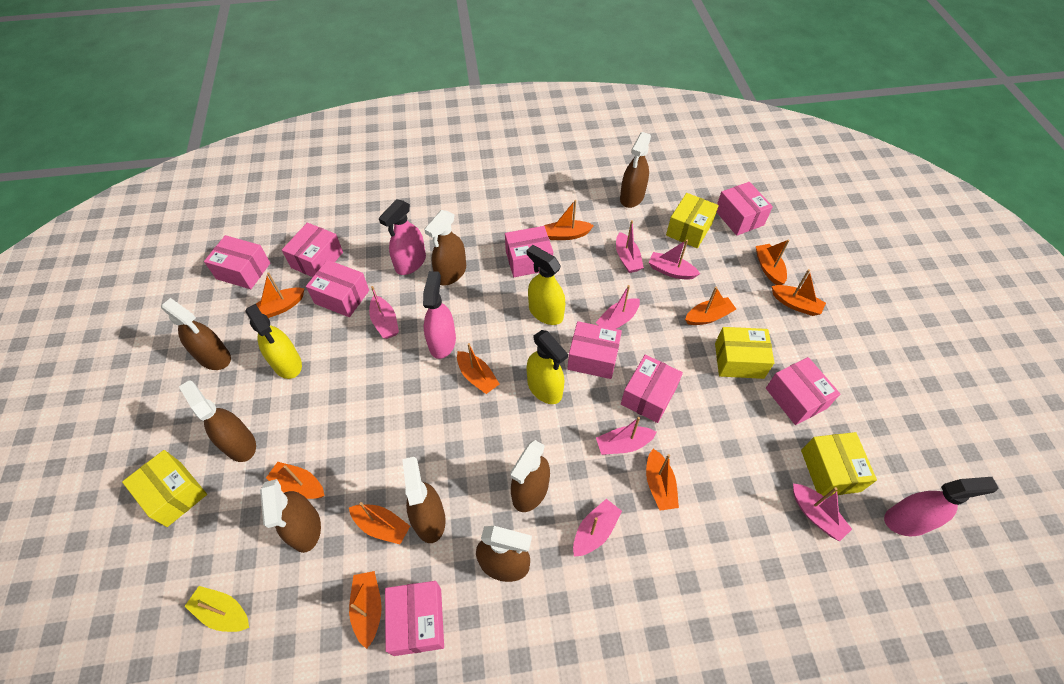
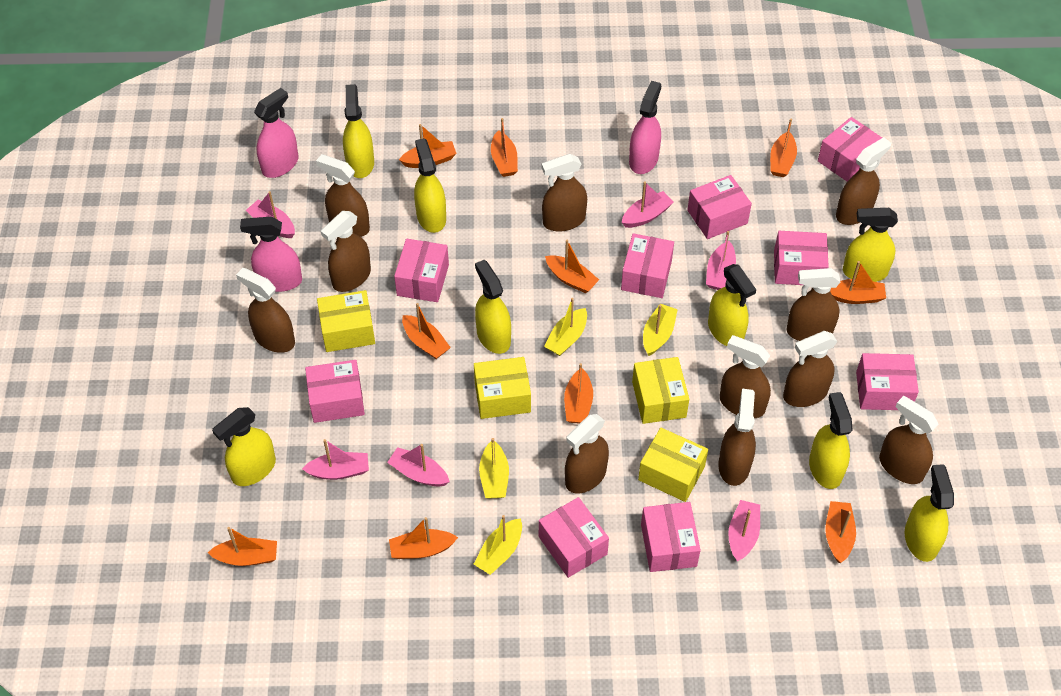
brown spray bottle: [161,298,231,370] [179,380,256,462] [260,479,321,553] [402,457,446,543] [424,210,466,286] [476,526,532,582] [510,440,550,512] [620,132,651,208] = 8 -> [236,268,295,353] [316,154,370,237] [321,211,371,292] [542,154,587,232] [565,414,609,494] [718,389,756,486] [720,335,771,418] [783,331,838,407] [787,268,840,341] [836,137,891,225] [879,396,938,484] = 11
pink boat: [369,286,399,339] [573,499,622,557] [595,285,640,329] [596,417,657,455] [616,220,644,273] [648,240,700,280] [793,484,852,542] = 7 -> [246,191,295,238] [302,439,369,480] [387,444,450,487] [622,181,674,228] [706,231,736,290] [728,500,760,561] = 6
yellow boat: [184,586,249,632] = 1 -> [473,515,522,575] [479,438,509,499] [544,298,587,356] [643,304,678,356] = 4
yellow spray bottle: [245,304,302,379] [526,245,565,325] [526,330,568,404] = 3 -> [212,407,276,486] [343,84,374,178] [414,138,446,233] [475,260,511,354] [708,264,756,346] [809,392,852,489] [843,208,898,282] [905,464,954,562] = 8

